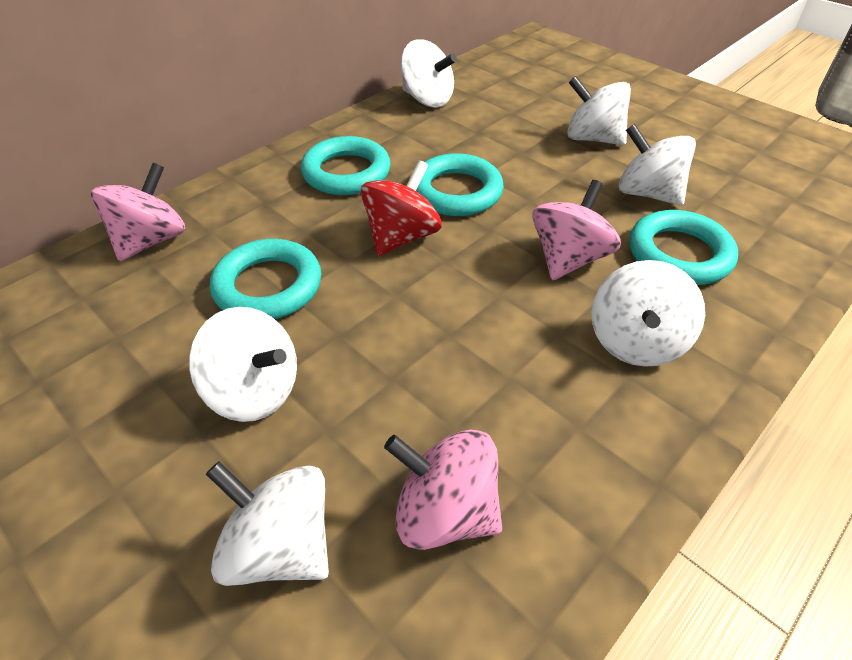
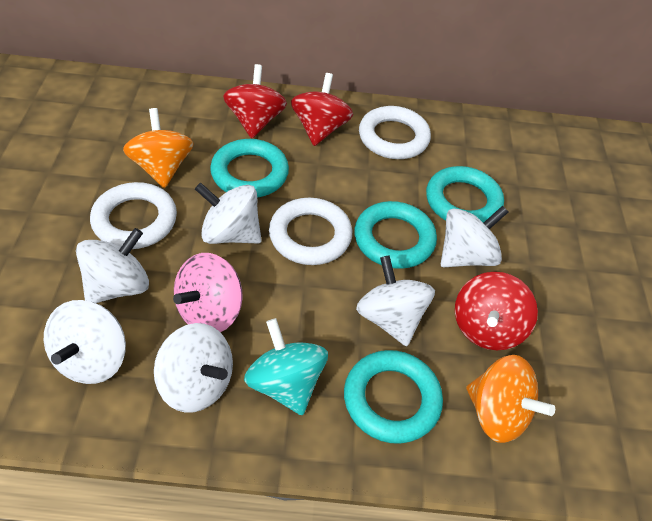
orange spinning top: none = 0 -> [123,108,194,188] [466,355,555,443] = 2
pink spinning top: [91,163,185,261] [384,429,502,550] [532,180,621,280] = 3 -> [173,253,243,332] = 1
red spinning top: [361,160,442,256] = 1 -> [223,64,287,138] [291,73,353,146] [455,272,538,350] = 3
turquoise spinning top: none = 0 -> [244,318,328,415] = 1
white ring: none = 0 -> [90,182,177,249] [269,198,352,265] [359,106,431,159] = 3

